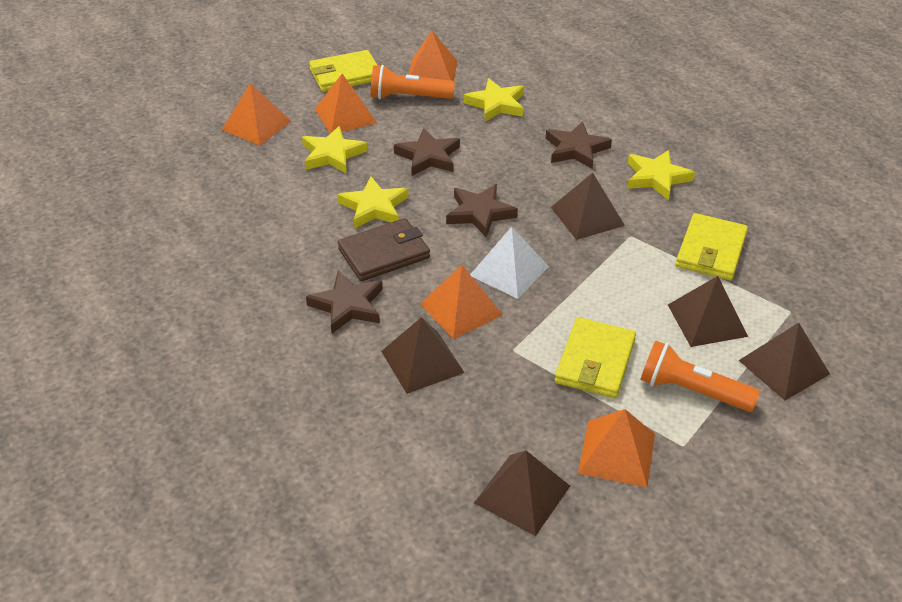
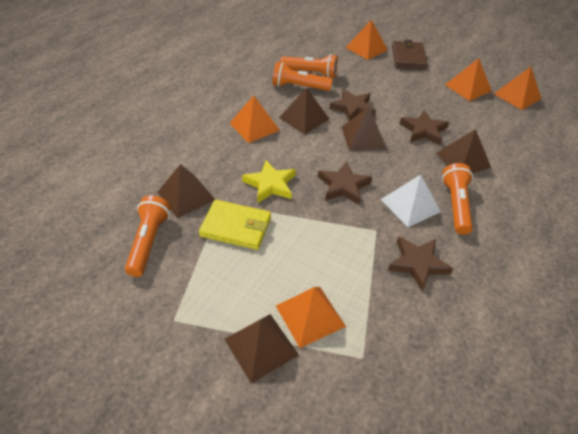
orange flashlight: [370,65,455,99] [640,340,760,412] = 2 -> [125,195,171,277] [272,62,333,91] [280,54,338,78] [442,163,473,235] = 4
yellow star: [302,126,368,174] [337,177,408,229] [464,78,524,122] [627,150,695,200] = 4 -> [242,160,296,203] = 1
yellow wallet: [309,50,378,92] [555,317,636,398] [676,213,748,280] = 3 -> [199,200,271,250] = 1

